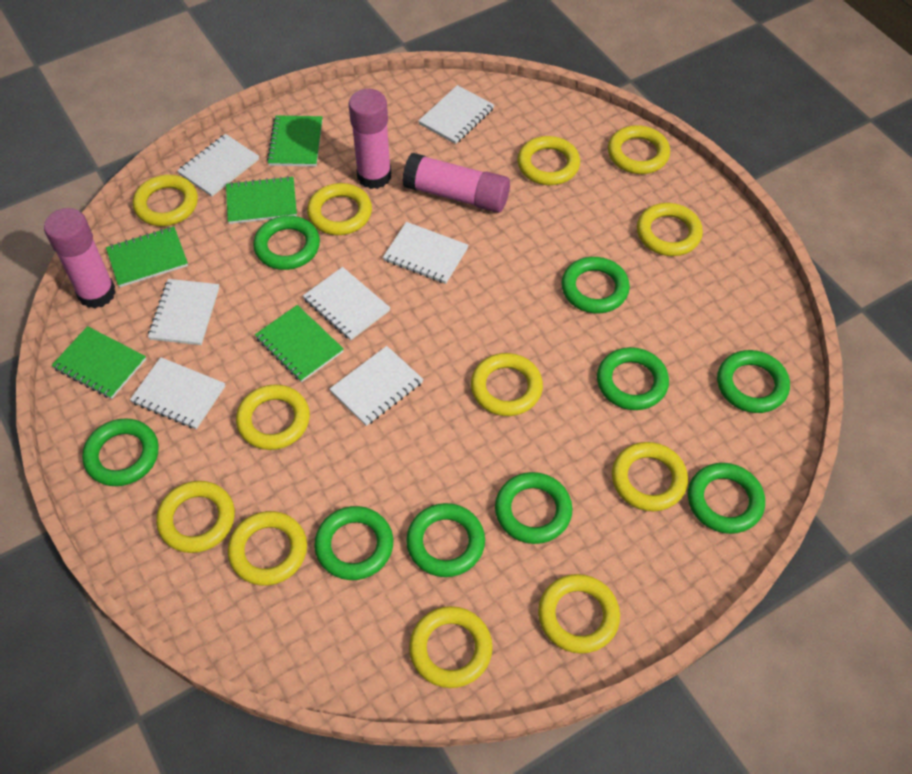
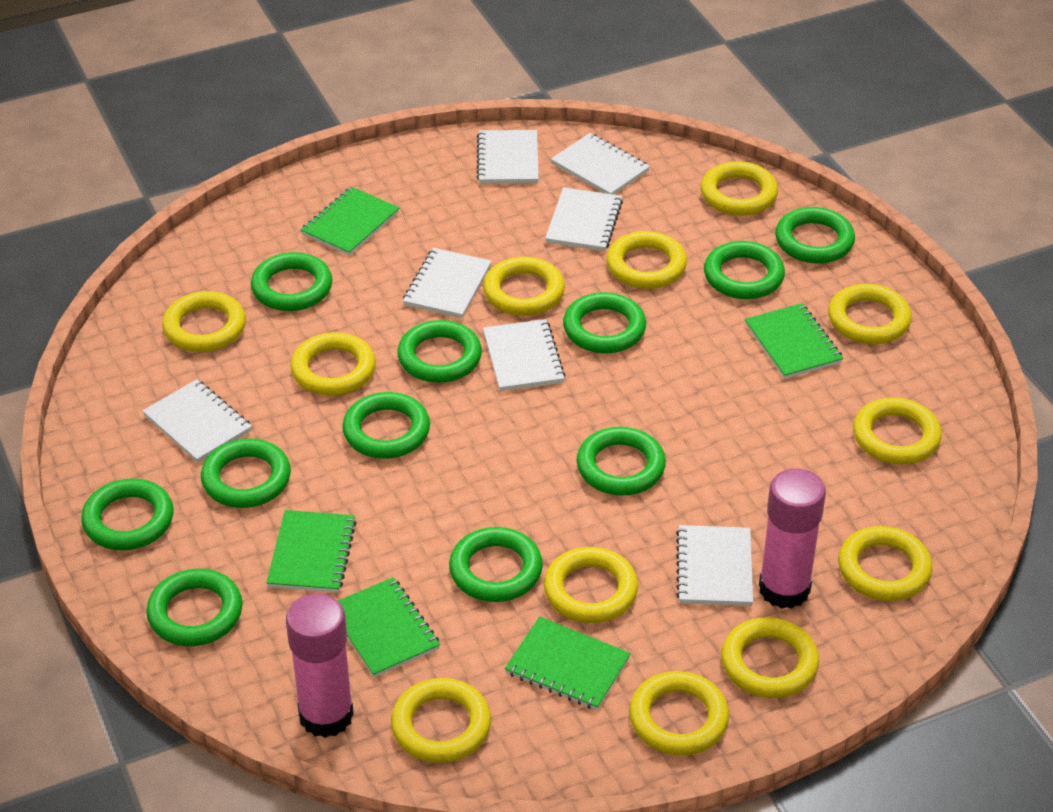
green ring: [82,418,159,486] [253,216,320,270] [314,506,393,580] [406,503,485,577] [495,472,572,544] [562,257,630,313] [597,347,669,410] [688,463,765,534] [717,350,790,413] = 9 -> [81,479,174,550] [146,569,243,646] [201,439,291,508] [251,252,332,311] [342,392,430,459] [397,320,482,383] [449,527,543,602] [563,292,646,353] [577,427,666,496] [704,241,785,299] [775,207,855,263] = 11
pink glue stick: [44,208,116,308] [349,89,391,189] [402,153,510,213] = 3 -> [286,593,354,738] [759,468,826,609] = 2

